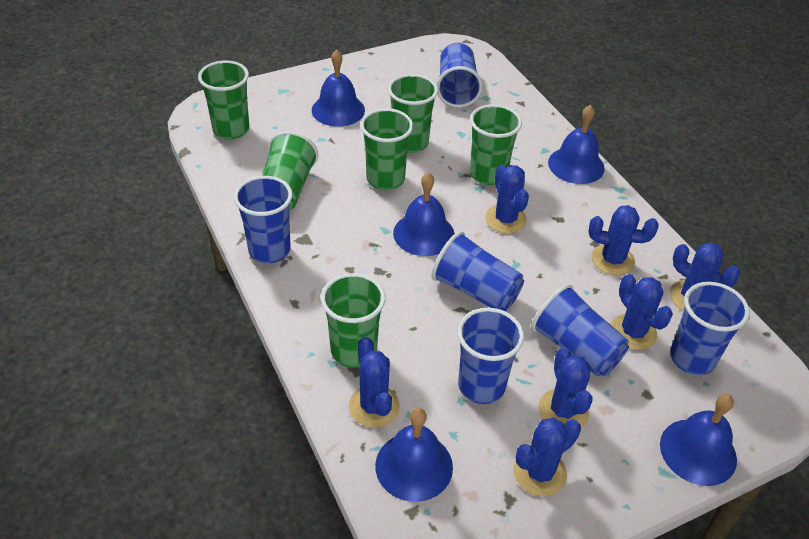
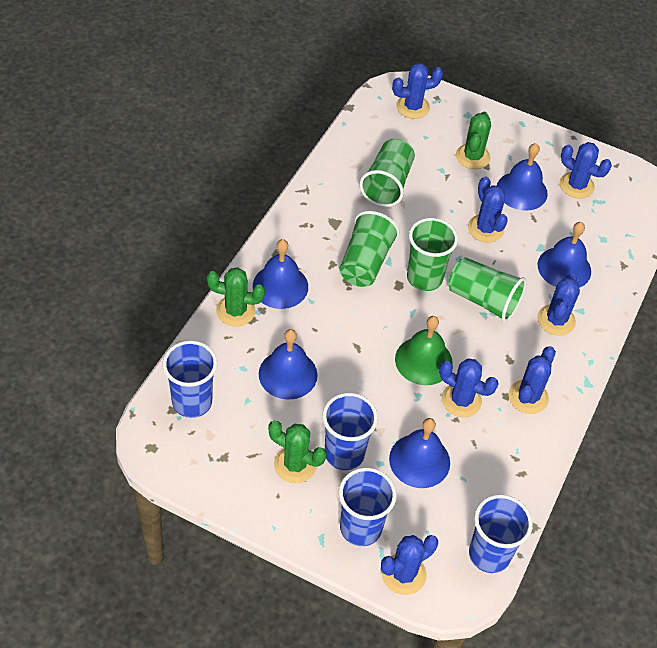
blue cup: [234,176,293,263] [432,231,524,311] [437,43,483,108] [457,308,524,404] [531,284,629,376] [670,282,750,375] = 6 -> [162,341,217,418] [322,393,378,470] [339,468,397,546] [469,494,533,573] = 4
green bell: none = 0 -> [395,316,453,385] = 1
green cactus: none = 0 -> [207,267,265,327] [268,420,327,483] [456,112,491,169] = 3
green cup: [198,60,249,139] [262,131,318,211] [321,273,386,368] [360,108,413,190] [388,74,438,153] [470,104,522,185] = 6 -> [339,211,400,287] [359,139,415,207] [407,218,458,291] [448,257,527,322] = 4

